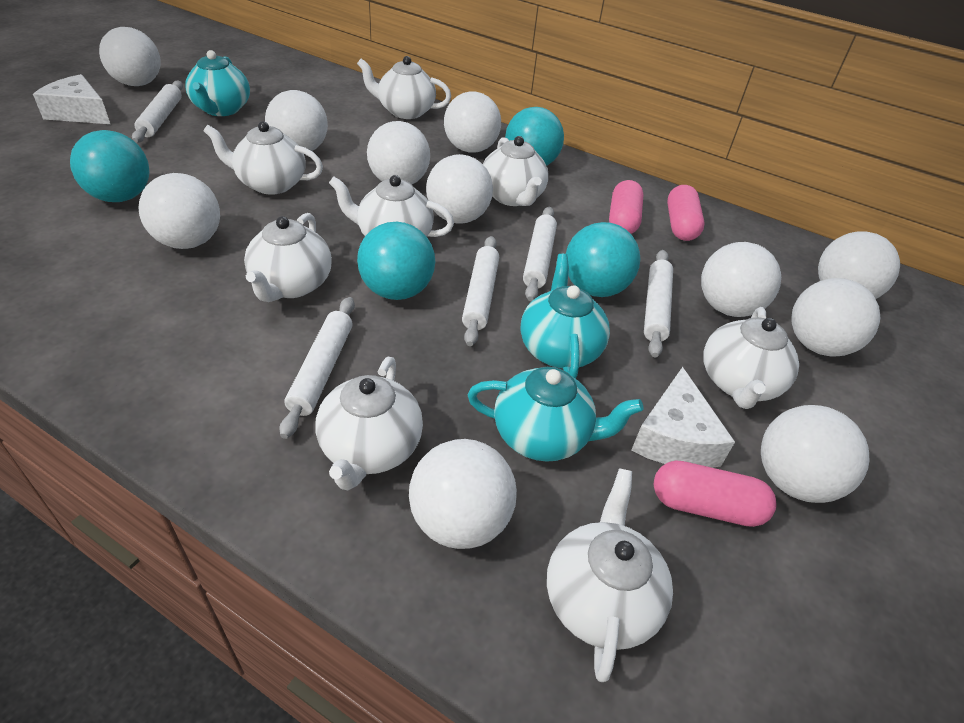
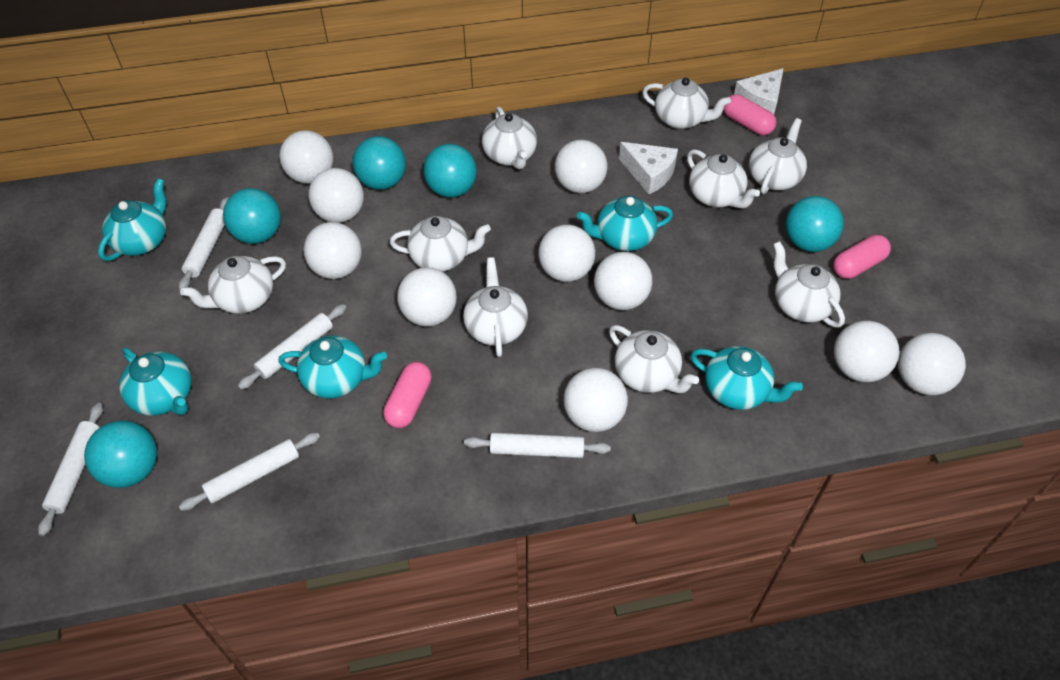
turquoise ball: [70,130,150,202] [357,222,435,300] [505,107,564,166] [566,222,640,297] = 4 -> [84,420,157,488] [223,188,281,244] [353,136,406,190] [423,144,477,198] [785,196,844,252] = 5
turquoise teapot: [185,50,250,116] [468,367,643,462] [521,254,610,379] = 3 -> [98,178,166,261] [119,348,192,416] [278,336,387,398] [577,196,673,251] [691,346,803,410] = 5
white ball: [99,27,161,86] [138,173,220,249] [265,90,328,151] [367,121,430,184] [409,439,517,549] [426,154,493,223] [444,91,501,153] [701,242,781,317] [761,405,870,503] [792,278,881,356] [818,231,900,299] = 11 -> [279,130,333,184] [304,222,362,279] [308,168,364,223] [397,267,457,326] [538,225,595,282] [555,140,607,193] [564,368,628,432] [594,252,652,310] [834,321,900,382] [898,333,966,395] = 10
white teapot: [203,121,323,195] [244,213,332,302] [315,357,423,490] [329,175,454,237] [357,56,451,119] [483,136,549,206] [547,468,673,682] [704,307,799,409] = 8 -> [180,256,286,314] [390,216,491,272] [463,257,528,357] [482,106,537,169] [609,325,699,393] [643,77,731,129] [687,149,760,209] [749,118,807,194] [773,241,845,328] = 9

